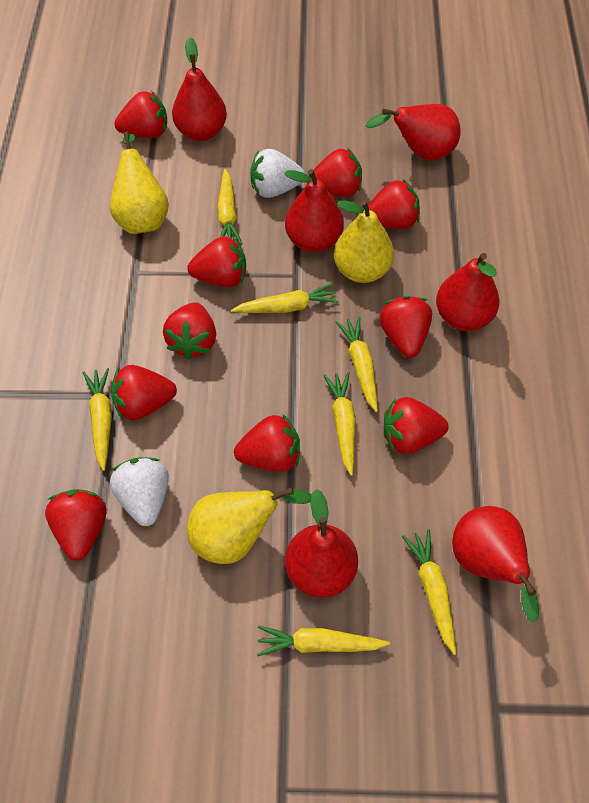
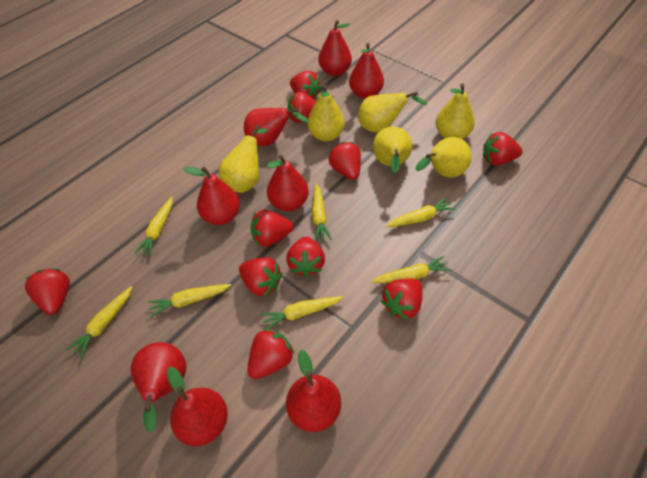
red pear: [172,37,227,141] [284,169,344,252] [285,489,358,598] [366,104,460,160] [436,253,500,331] [452,506,539,623] = 6 -> [130,342,186,433] [167,367,228,446] [184,167,240,225] [244,108,309,146] [267,155,309,211] [286,350,341,432] [318,20,352,76] [349,43,384,99] = 8
white strawberry: [110,457,169,526] [250,149,305,198] = 2 -> none = 0
yellow pear: [110,131,169,234] [187,487,311,564] [334,200,394,283] = 3 -> [219,125,268,193] [307,85,345,141] [358,92,427,132] [373,126,412,173] [416,137,472,178] [436,83,475,139] = 6

